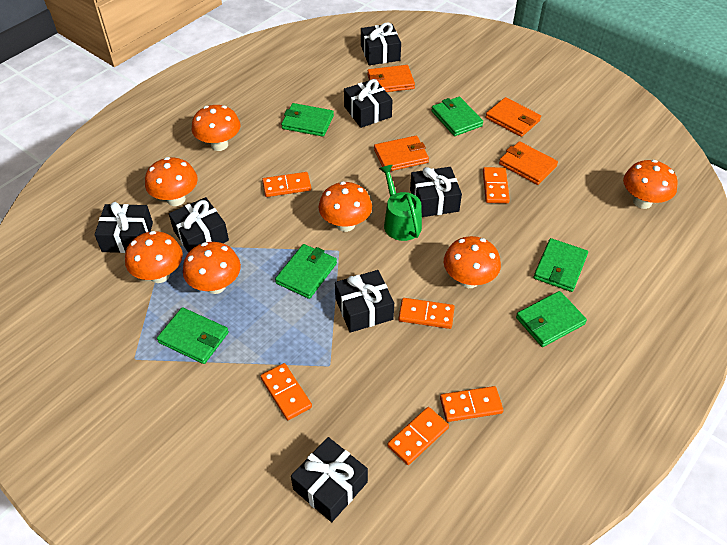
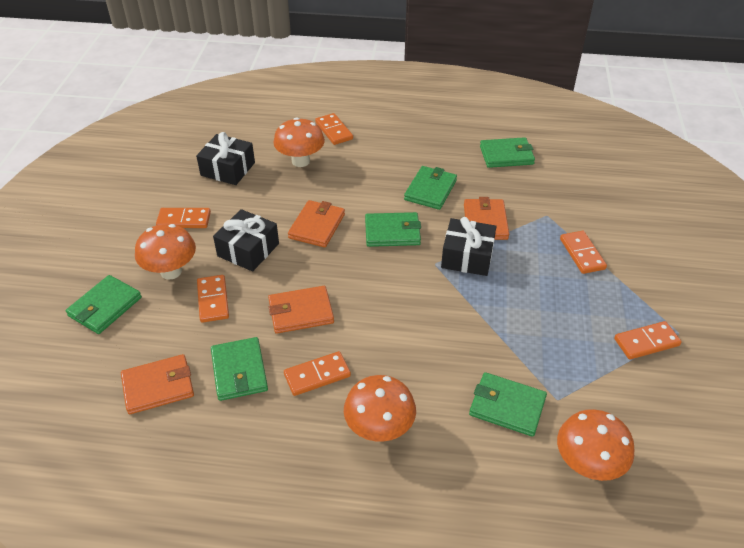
black gift: [94,202,153,253] [169,197,229,253] [291,437,368,522] [335,270,394,333] [344,79,392,128] [361,22,401,65] [410,167,462,217] = 7 -> [196,132,255,185] [213,209,279,272] [441,217,496,276] = 3
green watering can: [379,164,422,241] = 1 -> none = 0
orange mushroom: [125,231,183,283] [145,157,198,206] [183,242,241,294] [191,105,240,151] [319,181,372,232] [444,236,501,288] [623,160,678,209] = 7 -> [135,224,196,280] [273,117,325,167] [344,375,416,442] [557,409,634,481] = 4

